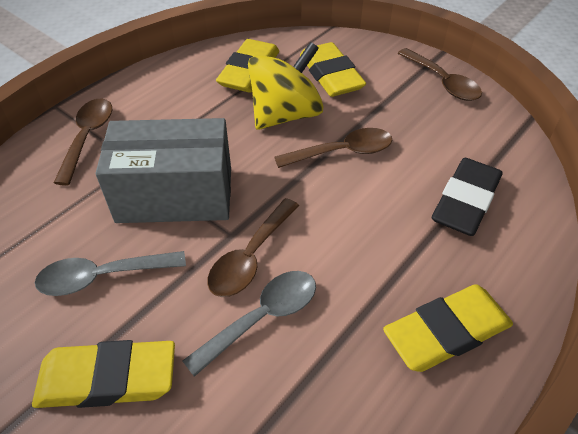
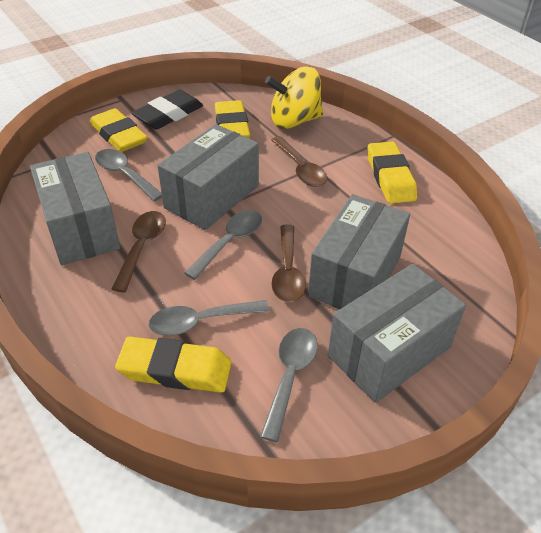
brown spoon: [54,98,112,186] [207,198,299,297] [274,128,392,168] [398,48,482,101] = 4 -> [112,211,166,292] [271,136,327,187] [271,225,306,302] = 3
grey box: [95,118,231,223] = 1 -> [30,152,120,265] [157,124,259,230] [308,194,410,309] [328,264,466,403] = 4
grey spoon: [35,251,186,296] [182,271,316,377] = 2 -> [95,149,162,201] [149,300,269,336] [184,210,262,280] [260,328,318,442] = 4

